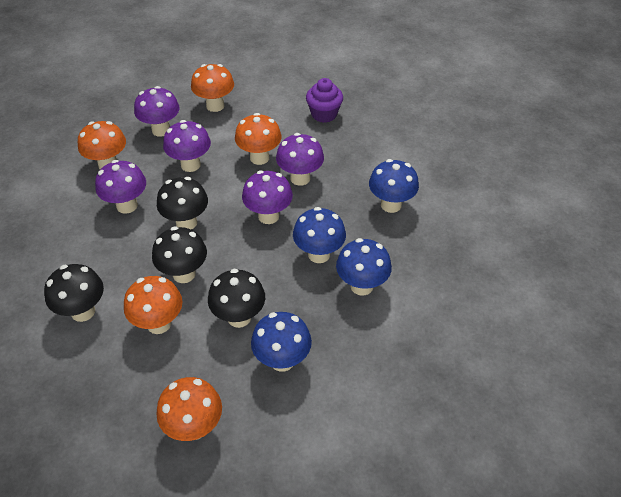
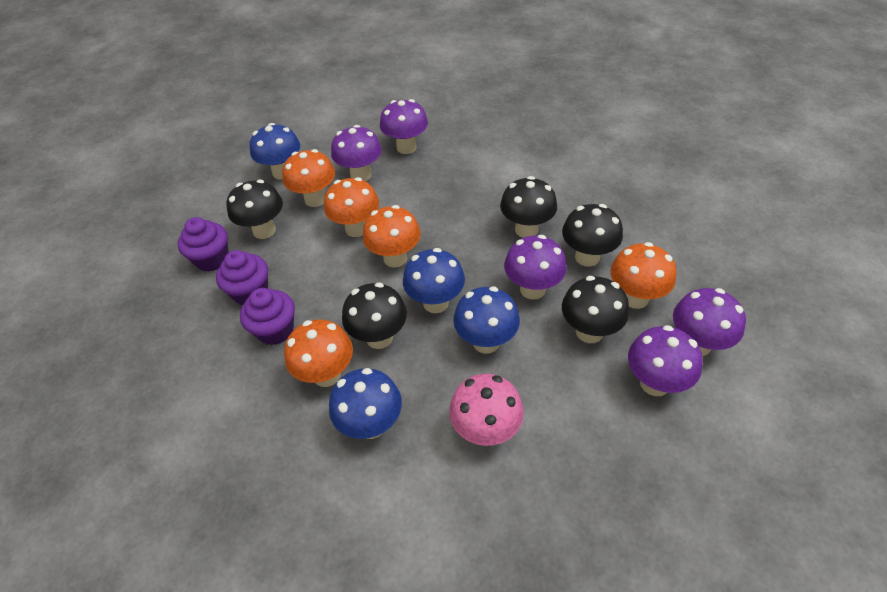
black mushroom: [44,264,104,322] [152,226,207,283] [157,177,208,230] [208,269,265,328] = 4 -> [226,180,283,239] [342,282,407,349] [500,176,557,238] [562,204,623,267] [562,276,629,343] = 5
pink mushroom: none = 0 -> [449,374,524,446] = 1
purple cupcake: [306,78,343,123] = 1 -> [178,217,229,272] [216,250,268,305] [240,288,295,345] = 3

